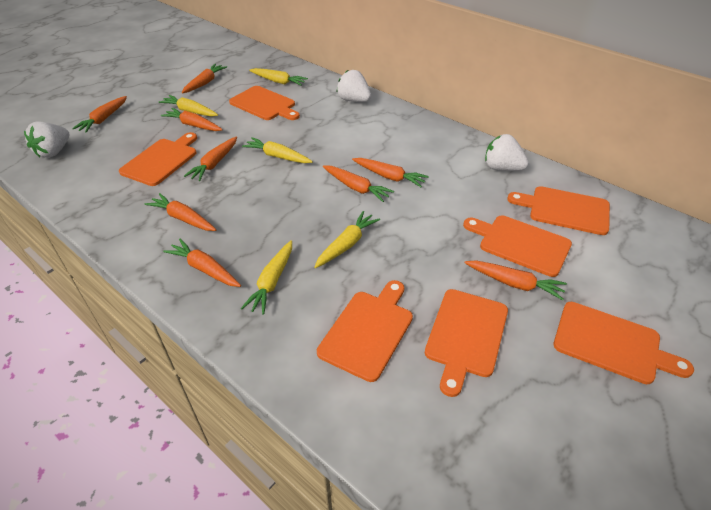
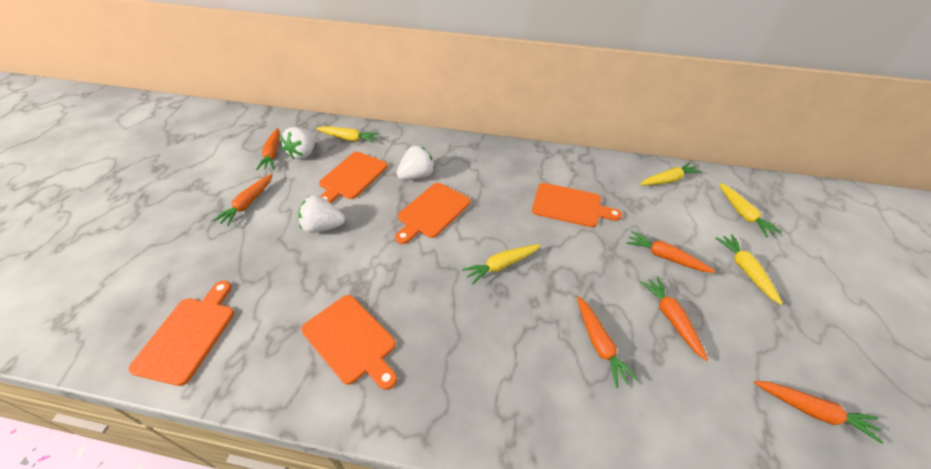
orange carrot: [72,96,127,133] [145,193,216,231] [161,108,222,131] [163,239,241,287] [182,64,227,93] [184,137,237,181] [323,165,394,202] [352,158,429,187] [465,260,567,300] = 9 -> [213,174,273,226] [256,128,280,170] [577,296,639,388] [626,231,716,273] [640,277,708,361] [754,381,884,444] = 6
orange cutting board: [119,132,197,186] [229,86,300,120] [317,280,413,382] [425,289,508,397] [463,215,572,277] [507,186,610,235] [553,302,694,384] = 7 -> [128,281,234,386] [301,295,397,390] [319,152,388,203] [395,183,471,244] [532,183,622,227] = 5

